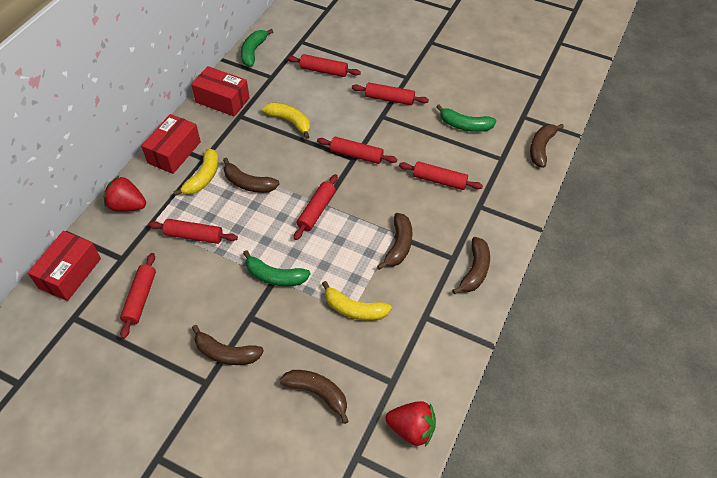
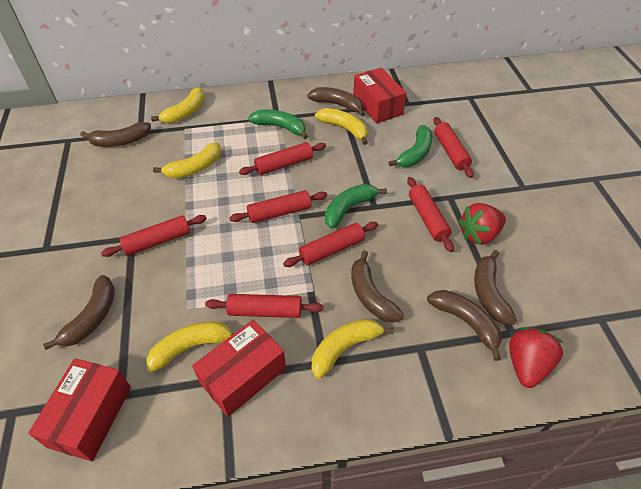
yellow banana: [173,148,218,196] [262,102,310,139] [322,281,392,321] = 3 -> [146,322,234,372] [151,87,205,123] [153,142,221,178] [312,319,394,379] [315,108,368,145] = 5

